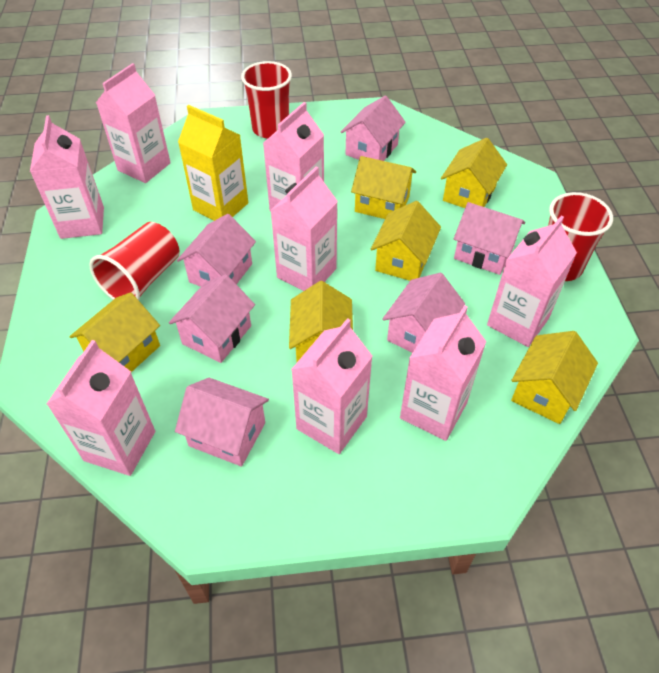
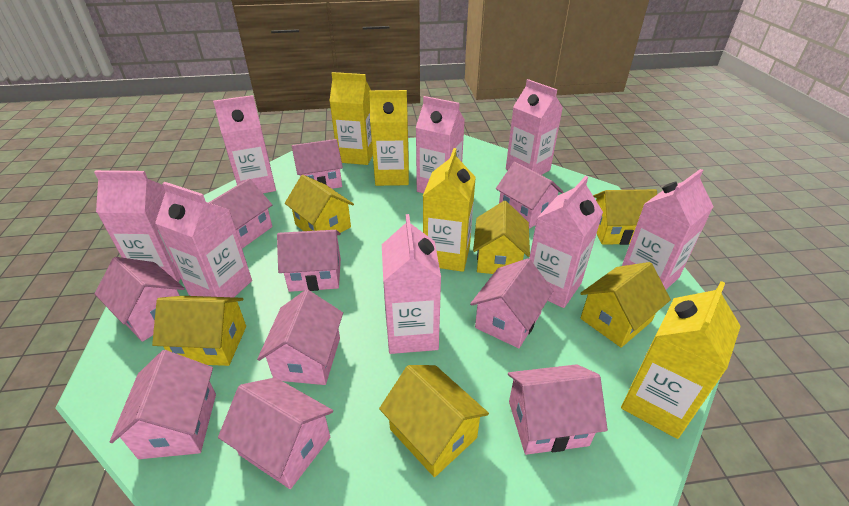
pink house: [169,274,255,363] [175,378,269,467] [177,214,256,287] [341,96,406,161] [382,273,465,353] [454,202,525,275] = 6 -> [95,257,185,342] [109,350,216,459] [208,179,273,249] [218,377,333,489] [257,290,343,385] [277,230,341,292] [292,139,343,189] [470,258,553,348] [496,162,563,229] [508,364,608,455] = 10
red cup: [89,222,180,300] [241,61,292,138] [548,192,613,281] = 3 -> none = 0
yellow carton: [178,105,248,221] = 1 -> [329,72,373,165] [369,90,409,186] [423,148,476,272] [621,281,741,439] = 4

